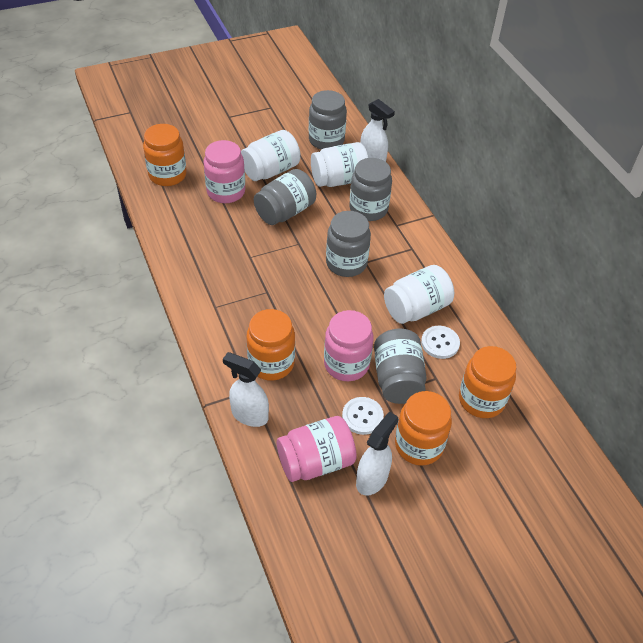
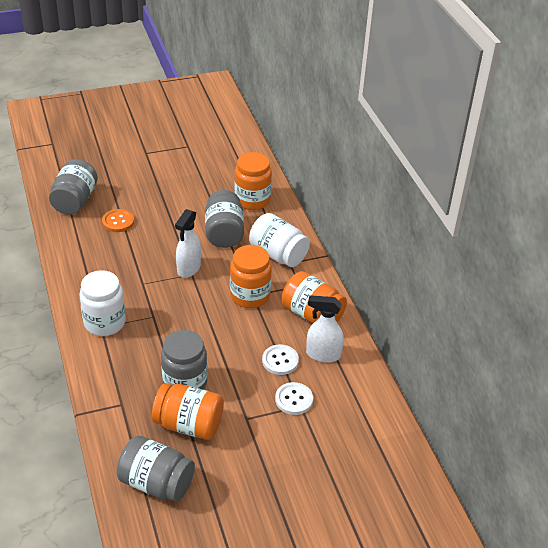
grey jar: [254,169,316,225] [309,90,347,150] [326,211,371,277] [349,158,392,221] [374,329,426,404] = 5 -> [49,159,98,215] [116,436,195,502] [161,330,207,390] [205,190,244,248] = 4
orange button: none = 0 -> [102,209,134,232] = 1
pink jar: [204,140,245,203] [277,416,357,482] [324,310,374,381] = 3 -> none = 0
white jar: [241,130,301,181] [311,142,369,187] [384,265,454,324] = 3 -> [79,270,126,336] [249,213,310,267] = 2
white spray bottle: [223,352,269,427] [356,411,398,496] [360,99,395,162] = 3 -> [175,209,201,278] [306,295,344,363] = 2

